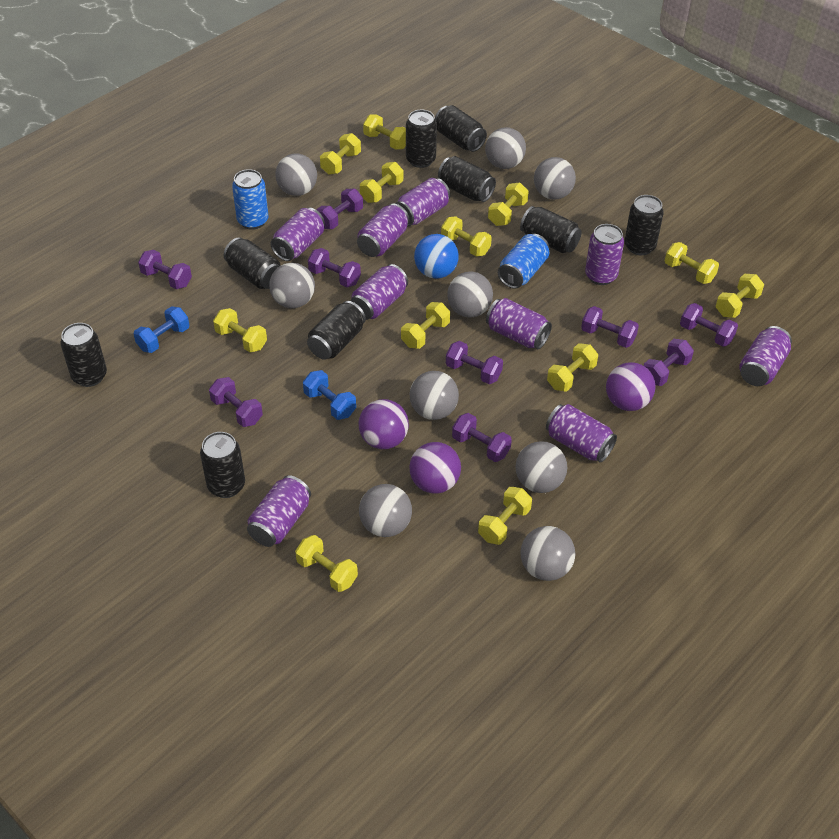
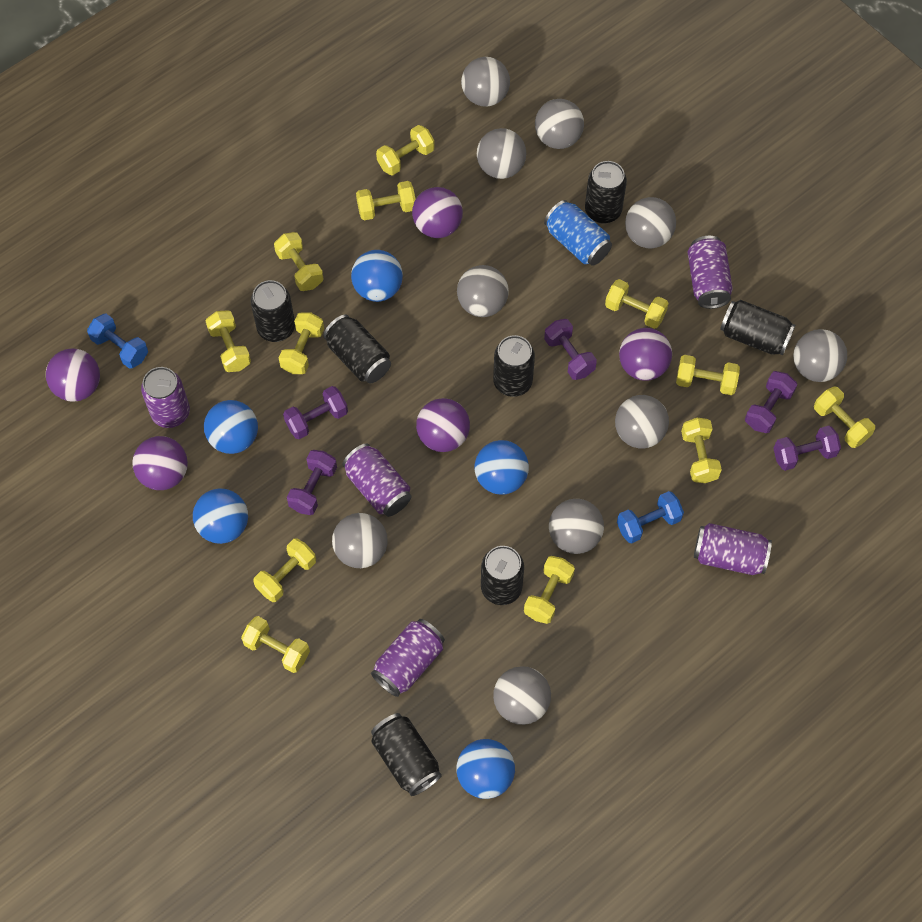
black can: [60,323,107,387] [200,432,245,498] [224,237,281,289] [307,301,366,360] [406,110,437,168] [435,105,487,152] [438,156,496,202] [520,206,582,253] [624,195,664,255] = 9 -> [251,280,295,342] [323,314,391,383] [371,713,442,796] [481,546,524,605] [493,335,535,397] [585,161,627,224] [720,300,795,356] = 7
blue ball: [414,234,459,279] = 1 -> [193,488,248,544] [204,400,258,454] [351,250,403,302] [456,739,515,799] [474,440,529,495] = 5
blue can: [232,169,269,230] [498,234,549,289] = 2 -> [544,200,612,266] = 1
grey ball: [269,263,315,308] [275,154,317,196] [359,484,412,537] [410,371,459,420] [447,272,493,318] [485,127,526,169] [515,441,567,493] [520,526,575,581] [534,157,576,199] = 9 -> [332,513,388,568] [457,265,509,317] [461,57,510,107] [477,128,526,179] [493,666,551,725] [535,99,584,149] [549,499,604,554] [615,395,669,448] [625,197,676,248] [794,329,847,382] = 10
purple ball: [359,399,409,449] [409,442,461,494] [606,362,655,411] = 3 -> [46,348,100,402] [132,436,188,490] [412,187,463,238] [416,398,470,452] [619,328,672,381] = 5
purple can: [247,475,311,547] [270,208,325,261] [351,264,408,320] [357,203,409,257] [395,178,450,226] [486,298,552,349] [546,404,617,463] [585,224,624,285] [739,326,792,386] = 9 -> [141,367,190,428] [342,443,411,517] [371,619,445,697] [688,236,733,309] [694,523,772,575] = 5
purple dumbbell: [138,250,192,289] [209,377,263,427] [308,248,361,287] [316,189,363,229] [446,341,503,384] [452,413,512,462] [581,306,639,348] [644,339,694,386] [680,303,738,347] = 9 -> [283,386,348,439] [287,450,337,515] [544,319,597,380] [745,371,797,433] [773,426,841,471] = 5

